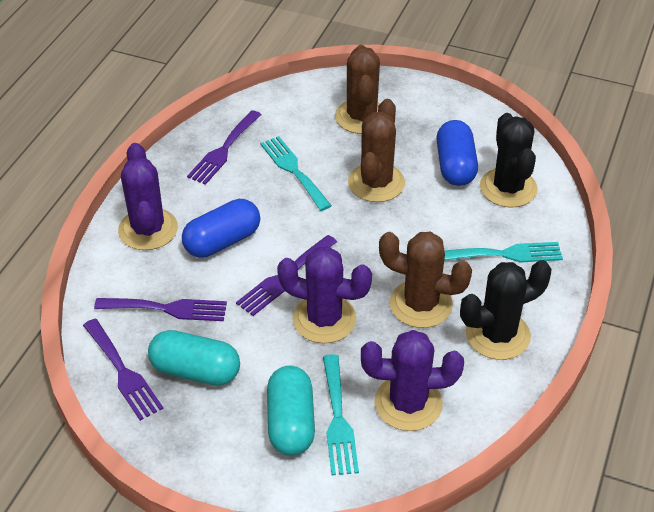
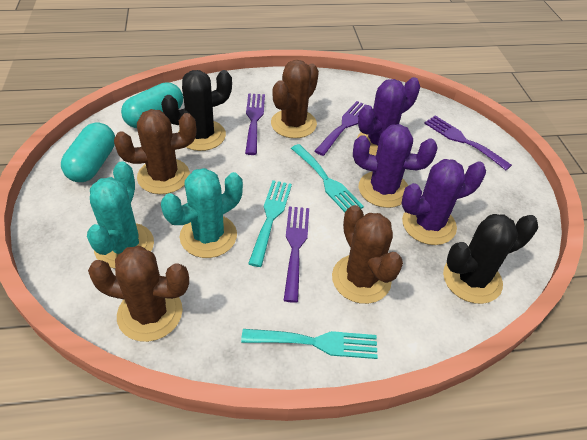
blue capsule: [182,199,260,258] [436,120,478,186] = 2 -> none = 0
brown cactus: [335,45,380,134] [348,99,405,202] [379,232,472,328] = 3 -> [88,246,189,342] [114,109,196,194] [271,60,319,138] [332,205,403,304] = 4
turquoise cactus: none = 0 -> [87,161,154,268] [161,168,243,258] = 2

